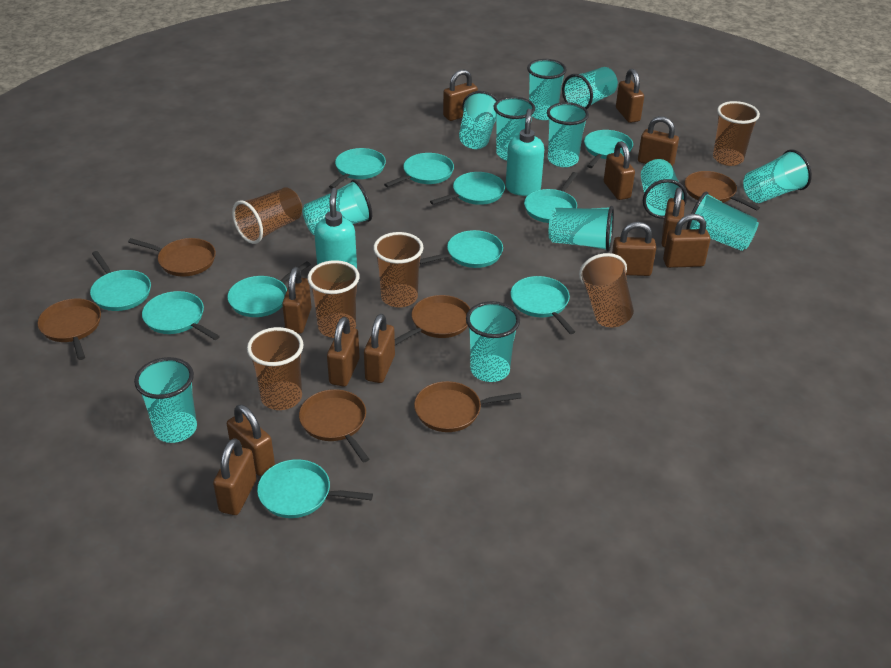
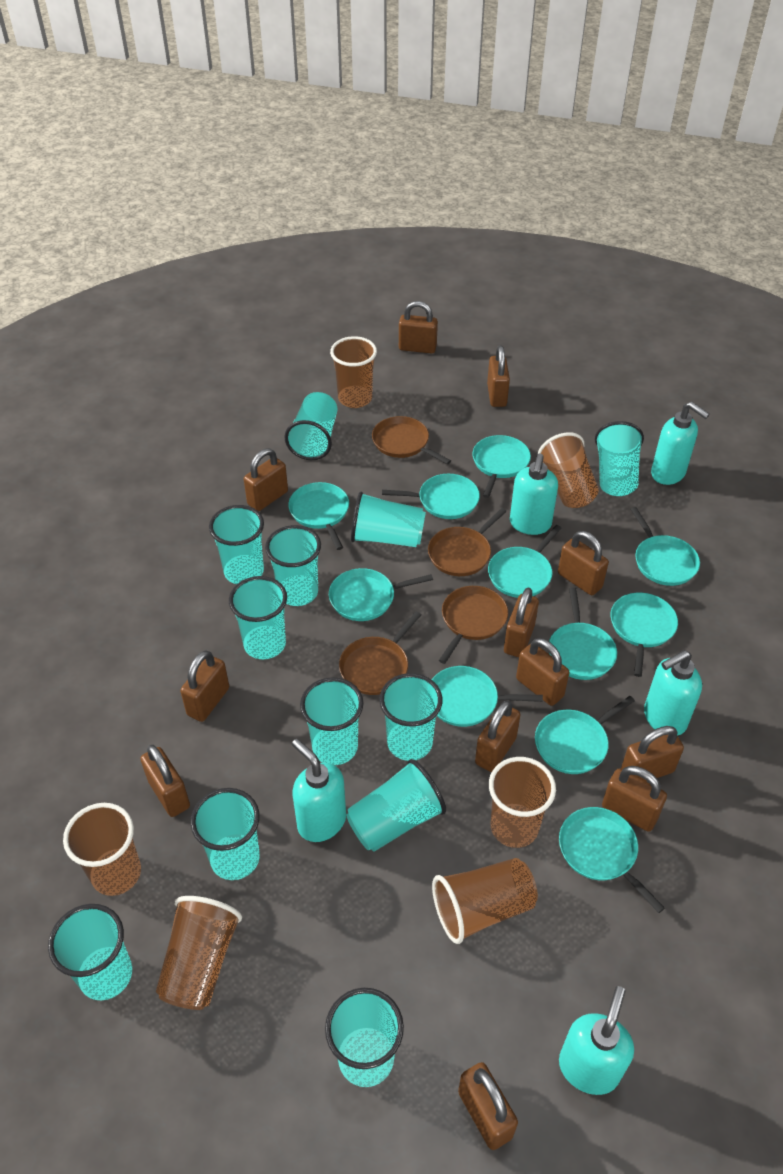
brown pan: [37,299,101,360] [128,238,216,276] [299,389,369,462] [395,295,470,345] [414,381,522,432] [685,171,760,210] = 6 -> [339,611,421,695] [372,416,451,464] [428,508,507,576] [439,586,508,664] = 4
turquoise soap dispenser: [314,188,357,269] [506,109,544,196] = 2 -> [292,739,346,842] [510,453,558,535] [559,986,634,1095] [644,650,702,736] [651,402,710,485] = 5

